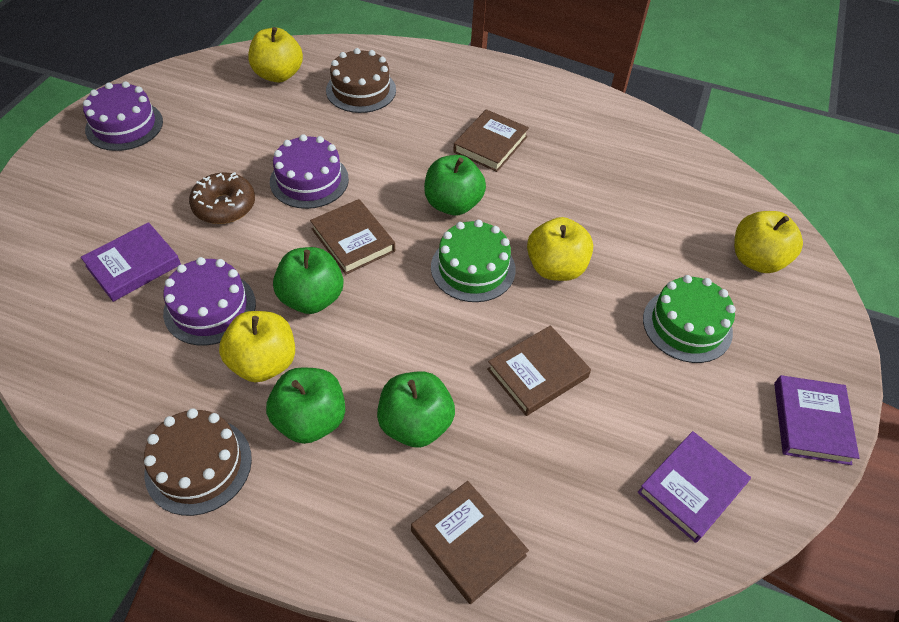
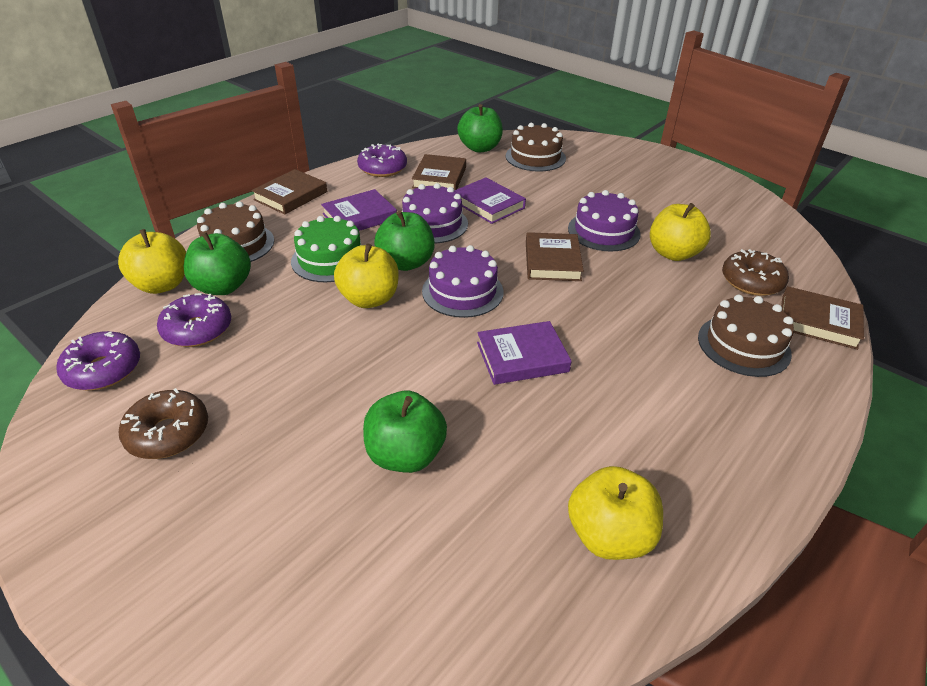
brown cake: [144,408,252,516] [326,48,396,113] = 2 -> [197,201,274,262] [505,123,566,172] [698,295,794,377] = 3
brown donut: [189,172,255,224] = 1 -> [119,388,208,459] [722,249,789,296] = 2
green cake: [431,220,516,302] [643,275,736,363] = 2 -> [291,216,362,282] = 1
purple donut: none = 0 -> [56,331,140,390] [157,293,231,347] [357,144,407,177] = 3

